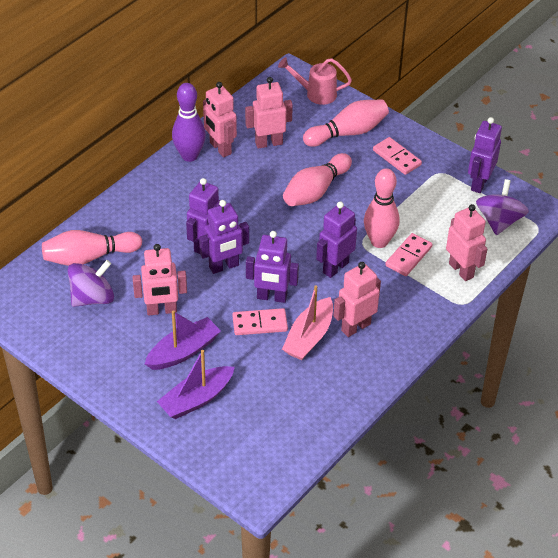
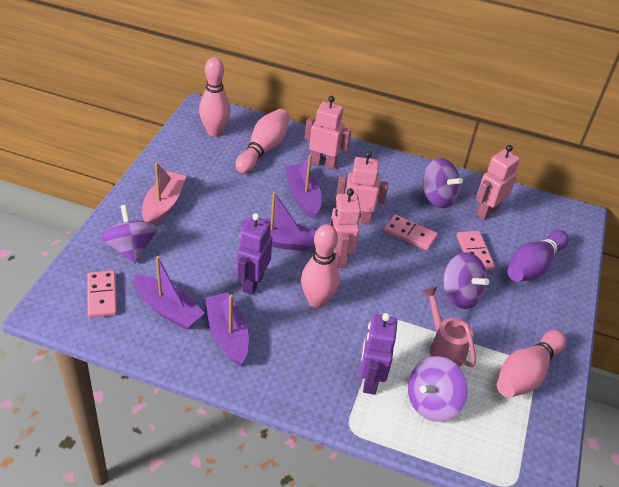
pink robot: [132,244,187,316] [203,82,237,157] [245,77,293,149] [333,262,381,337] [446,204,488,281] = 5 -> [305,96,351,170] [331,189,361,268] [337,151,388,225] [476,145,520,220] = 4
purple boat: [145,310,221,370] [157,350,235,419] = 2 -> [134,256,205,330] [205,292,249,366] [239,192,316,252] [285,154,322,219] = 4
purple robot: [186,178,221,254] [199,200,249,274] [246,231,299,303] [316,202,357,278] [468,117,502,193] = 5 -> [237,213,272,295] [360,313,397,395] = 2
purple spinning top: [68,260,114,307] [476,179,529,235] = 2 -> [101,205,157,264] [408,356,468,422] [422,158,463,208] [443,252,489,309] = 4

